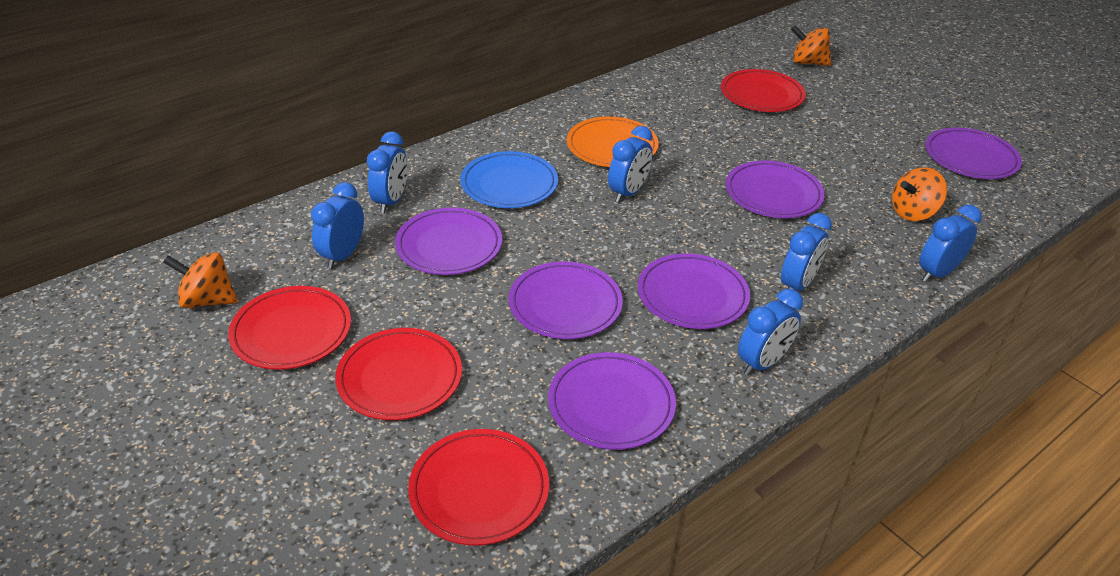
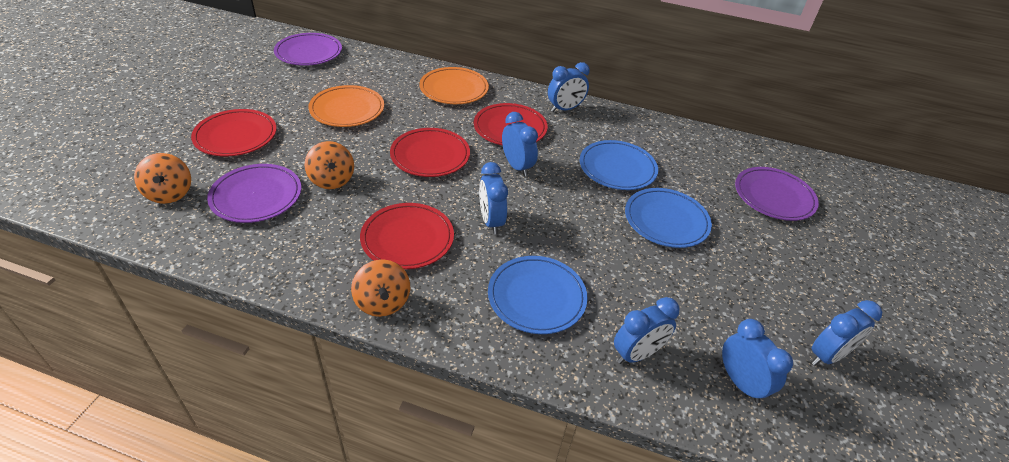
blue plate: [460,151,558,208] = 1 -> [488,256,588,334] [580,140,658,190] [625,188,712,248] = 3
orange plate: [567,117,659,167] = 1 -> [308,85,384,127] [419,67,489,104] = 2
purple plate: [395,208,502,275] [509,261,623,339] [548,352,676,450] [637,254,750,329] [726,161,825,218] [925,128,1022,179] = 6 -> [207,164,301,223] [274,33,342,66] [735,167,819,221] = 3

